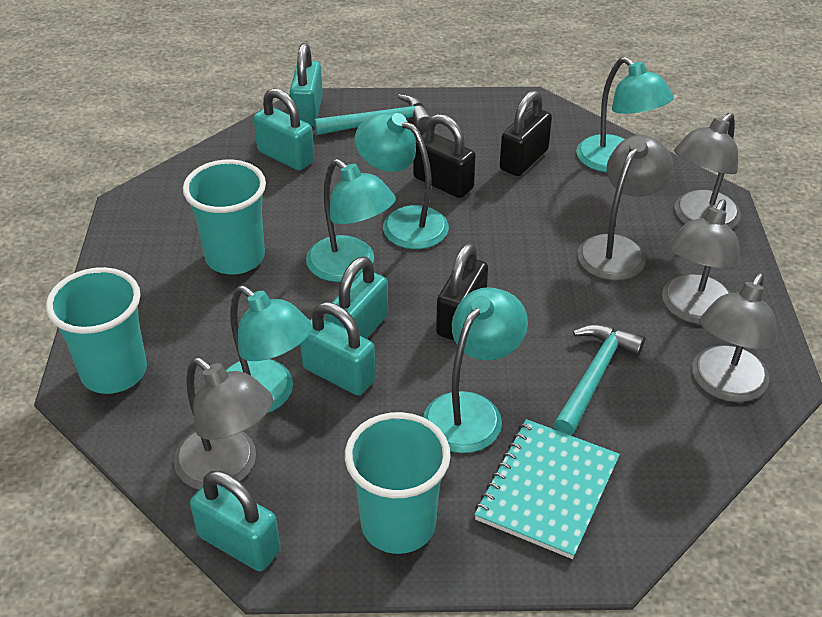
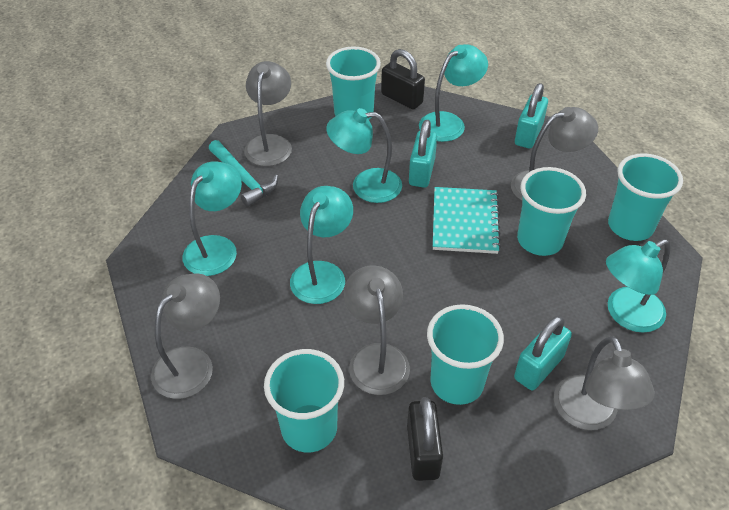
black padlock: [413,114,476,198] [436,243,488,341] [500,90,552,176] = 3 -> [381,49,425,109] [407,397,443,481] = 2
turquoise cup: [46,267,147,394] [183,160,266,275] [345,412,451,554] = 3 -> [264,349,344,452] [326,47,381,120] [427,304,504,405] [517,167,586,256] [608,153,683,241] = 5
turquoise hammer: [314,94,430,135] [554,324,645,436] = 2 -> [209,140,278,207] = 1
turquoise padlock: [190,471,281,572] [254,88,314,171] [290,43,323,126] [300,302,376,396] [326,256,388,339] = 5 -> [409,120,437,188] [514,316,572,390] [515,83,548,148] = 3

